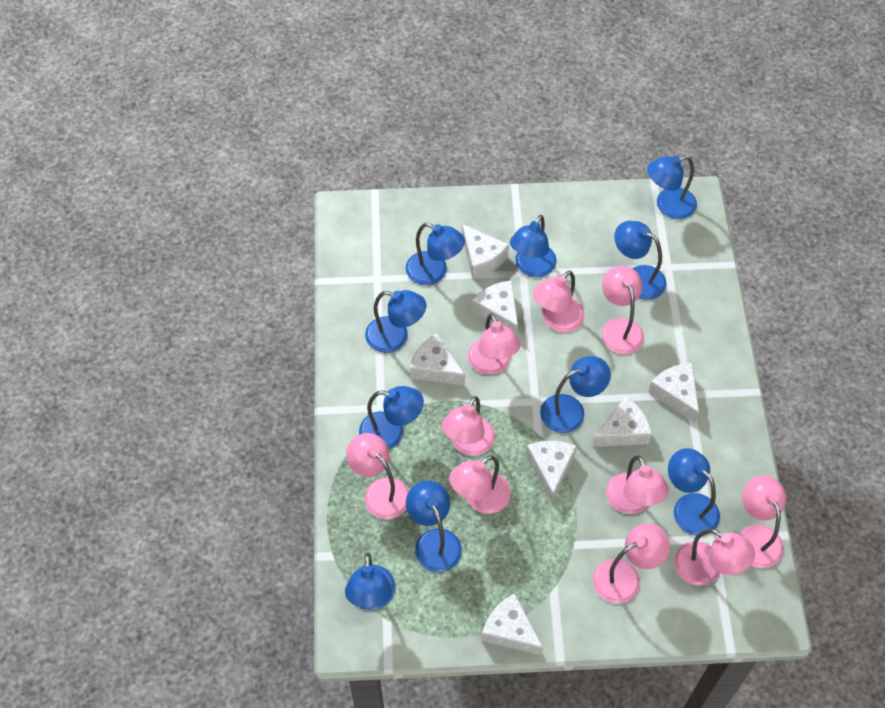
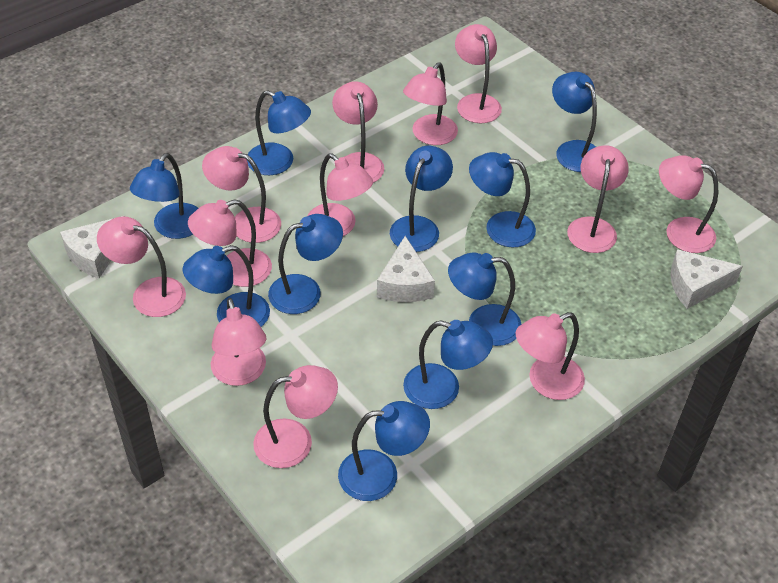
pink lamp: [346,433,409,519] [441,396,495,456] [449,455,511,514] [468,313,520,375] [533,270,584,332] [593,523,670,604] [601,265,644,354] [606,455,669,514] [674,529,755,586] [739,475,786,568] = 10 -> [97,216,186,317] [188,199,272,287] [202,146,281,243] [211,298,267,386] [253,365,338,468] [307,153,373,236] [332,81,384,183] [403,63,458,145] [455,24,502,123] [516,312,585,400] [567,145,629,253] [659,155,718,253] = 12
white cheese: [410,333,465,385] [462,224,509,278] [472,280,518,336] [481,593,543,655] [526,441,577,503] [592,396,652,447] [648,363,699,423] = 7 -> [60,216,123,278] [377,236,435,302] [671,249,743,309] = 3

